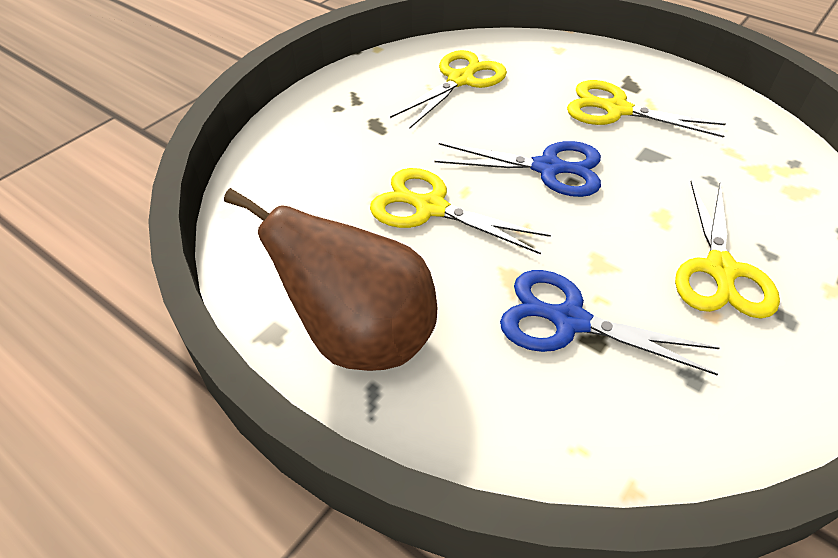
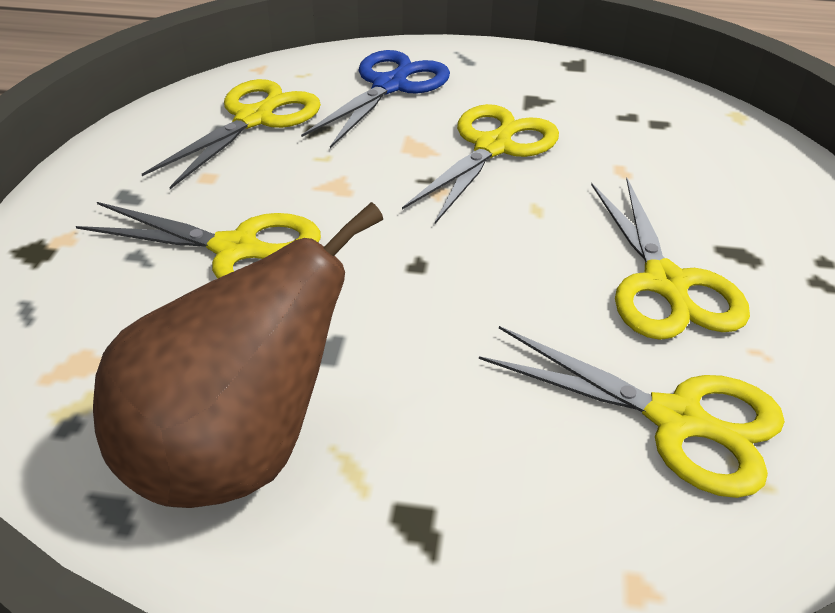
blue scissors: [435,141,601,197] [500,270,719,375] = 2 -> [301,50,450,148] = 1
yellow scissors: [370,168,551,255] [390,50,507,128] [567,80,726,138] [675,181,780,319] = 4 -> [76,202,321,279] [142,79,321,189] [402,104,559,224] [479,326,785,498] [591,178,750,340] = 5

